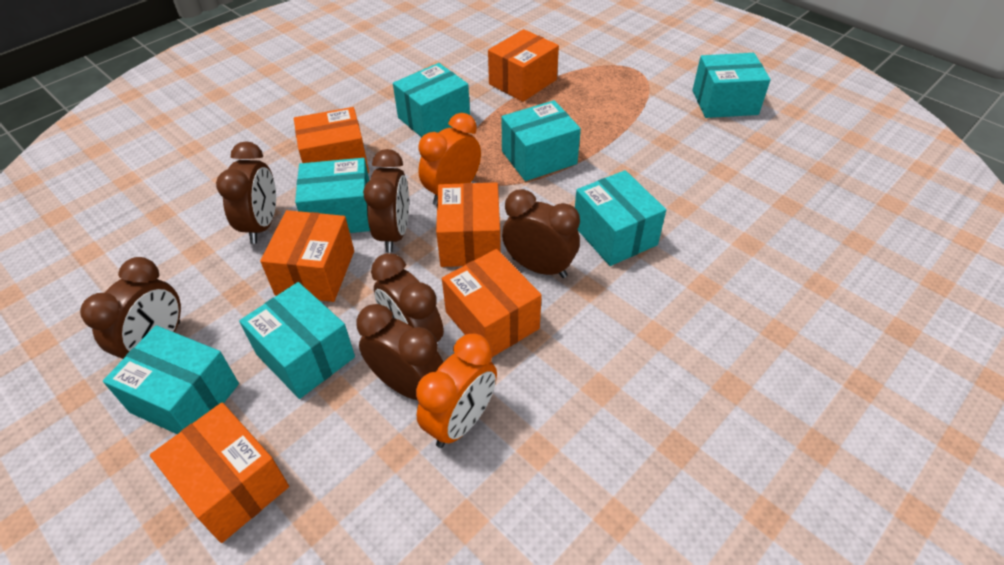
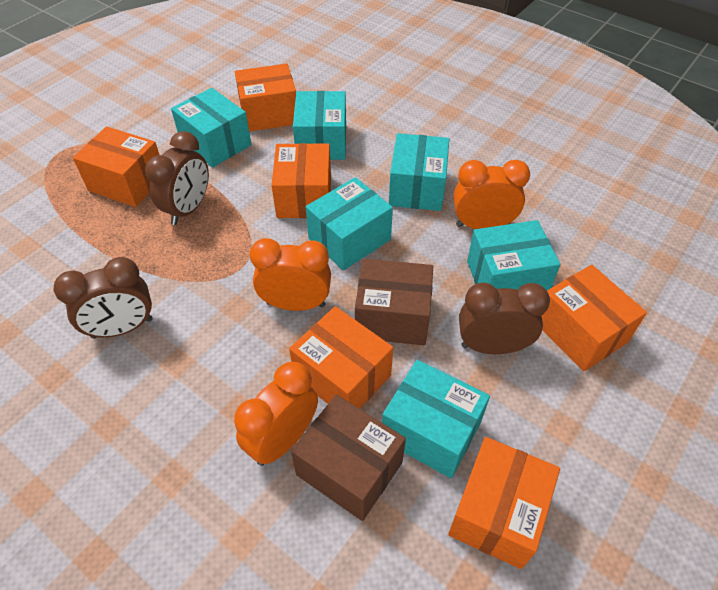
brown box: none = 0 -> [291,395,406,521] [355,259,433,345] = 2
brown clock: [80,257,181,359] [216,141,276,244] [356,304,443,400] [363,149,409,253] [371,253,444,342] [502,189,580,278] = 6 -> [54,257,153,339] [145,131,209,225] [459,283,550,354] = 3
orange clock: [416,334,497,448] [418,113,481,206] = 2 -> [234,362,318,466] [250,238,331,311] [453,160,530,229] = 3
turquoise box: [103,325,239,434] [239,282,355,399] [295,158,370,233] [393,63,470,137] [501,100,581,181] [575,170,666,266] [693,53,771,118] = 7 -> [171,88,251,167] [293,91,346,160] [306,177,393,270] [382,360,490,478] [389,133,449,211] [467,220,560,290] = 6

